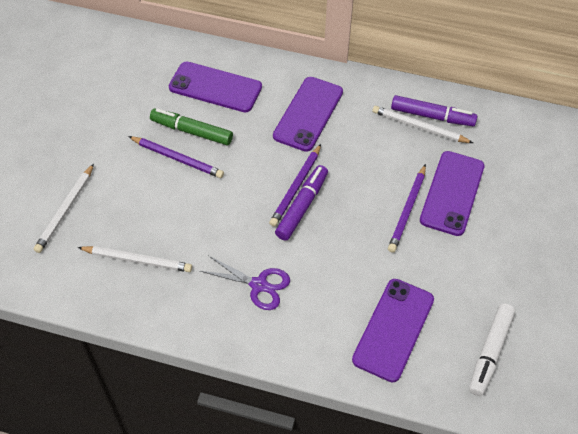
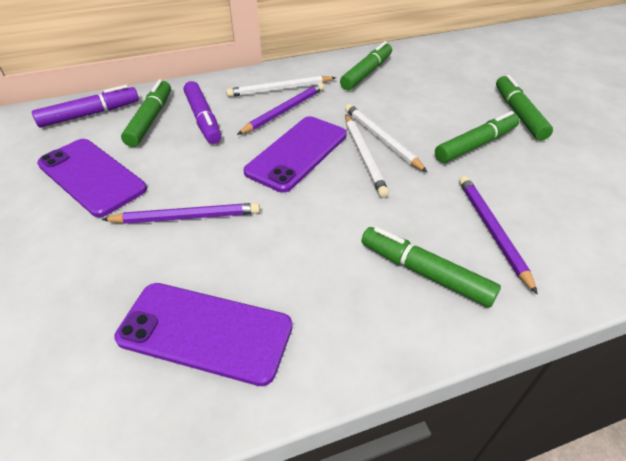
green marker: [150,108,233,145] = 1 -> [121,79,171,147] [340,41,392,90] [361,227,501,308] [435,111,520,163] [496,75,553,141] = 5
purple phone: [169,61,262,112] [273,77,343,152] [352,279,434,382] [420,151,484,236] = 4 -> [37,139,147,217] [114,283,293,386] [244,116,347,193] = 3
purple scissors: [200,255,290,310] = 1 -> none = 0
white marker: [469,303,515,396] = 1 -> none = 0

